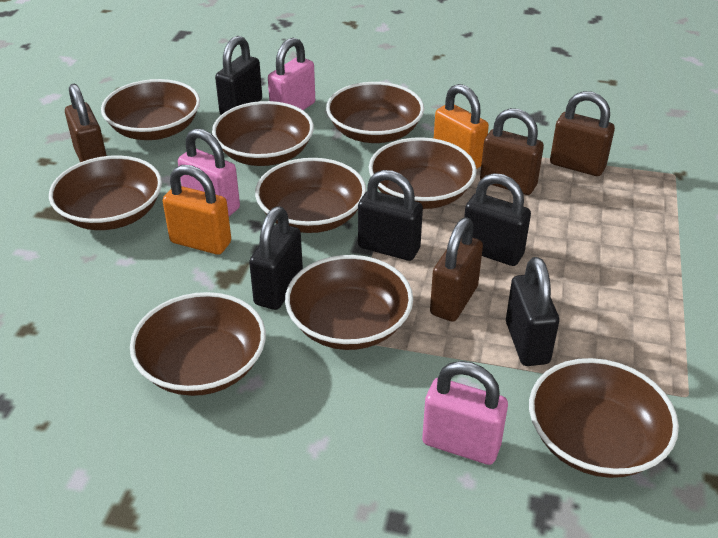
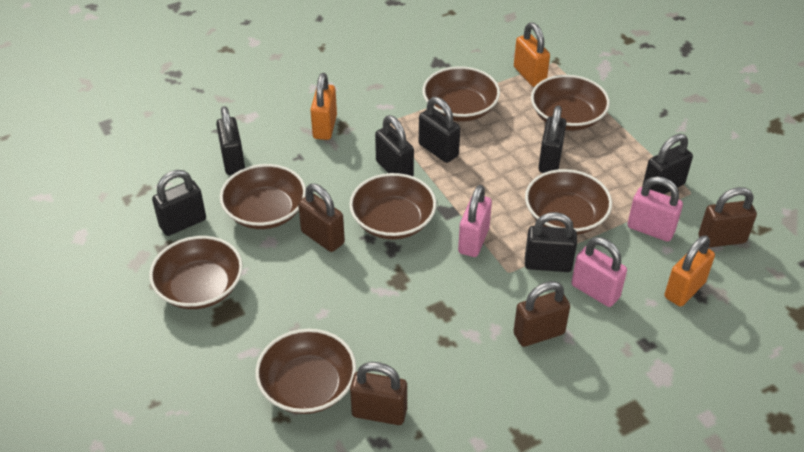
black padlock: [215,36,262,115] [249,206,303,310] [358,170,423,261] [464,173,531,266] [506,257,559,366] = 5 -> [152,170,206,236] [216,106,245,175] [375,115,414,176] [419,97,460,163] [525,212,577,272] [538,106,566,173] [642,134,693,194] = 7
brown bowl: [49,155,162,230] [101,79,200,140] [130,292,266,396] [212,101,314,166] [255,158,366,233] [285,255,413,350] [326,82,424,143] [369,137,477,209] [529,358,679,478] = 9 -> [149,236,243,309] [220,164,306,229] [255,329,356,414] [349,173,436,239] [422,66,500,122] [525,169,612,235] [531,75,610,131] = 7
orange padlock: [163,165,231,255] [434,84,489,169] = 2 -> [310,73,337,140] [514,22,550,87] [665,235,715,307] = 3

